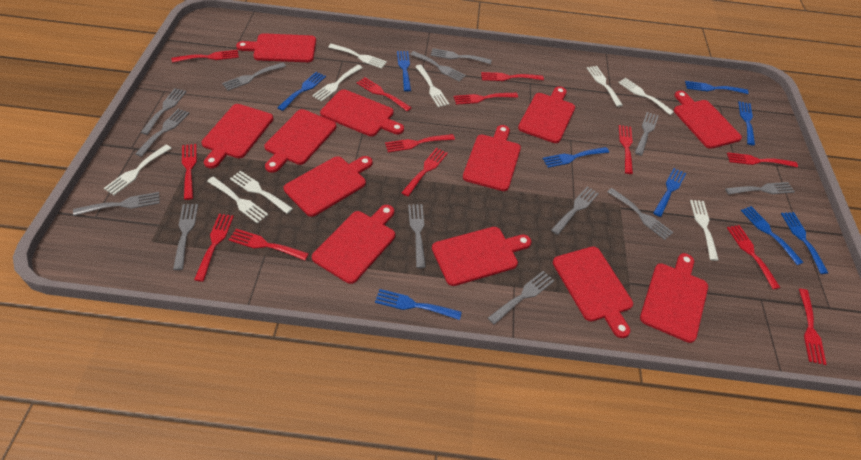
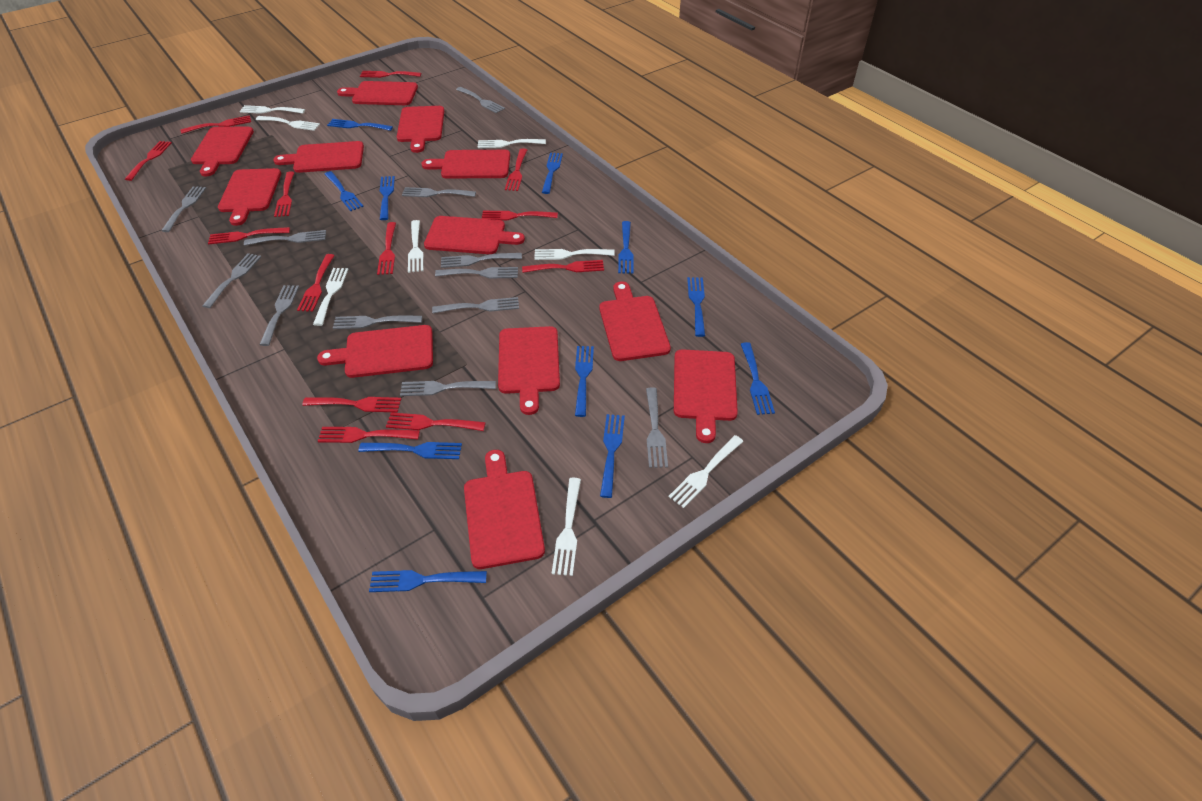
blue fork: [277,72,326,111] [375,289,462,320] [397,51,411,92] [542,147,609,168] [653,168,686,217] [685,81,749,94] [738,101,755,146] [741,206,804,265] [781,212,828,274] = 9 -> [325,171,363,211] [327,119,393,131] [358,442,462,459] [369,570,487,592] [380,176,395,220] [542,153,563,194] [575,346,594,417] [600,414,625,498] [618,221,634,274] [687,277,705,337] [741,342,775,415] = 11
grey fork: [73,192,160,216] [135,109,189,157] [140,88,187,135] [173,204,198,270] [222,62,286,91] [408,204,426,268] [410,51,466,82] [430,48,492,64] [488,271,554,325] [551,186,599,235] [607,188,673,240] [635,112,658,156] [725,182,795,195] = 13 -> [161,186,206,232] [202,253,261,308] [244,230,326,246] [259,285,299,346] [333,316,422,329] [400,381,496,396] [402,187,476,197] [432,297,519,313] [435,267,518,279] [441,253,522,268] [456,87,505,113] [646,387,668,468] = 12
white fork: [104,145,171,195] [207,177,268,223] [230,171,293,214] [312,65,362,102] [328,44,387,69] [415,65,449,107] [587,66,623,107] [618,78,674,115] [690,200,719,261] = 9 -> [240,105,305,114] [256,116,320,131] [313,268,348,326] [408,220,423,273] [478,139,546,148] [534,249,615,260] [552,478,581,576] [669,435,744,508] = 8

